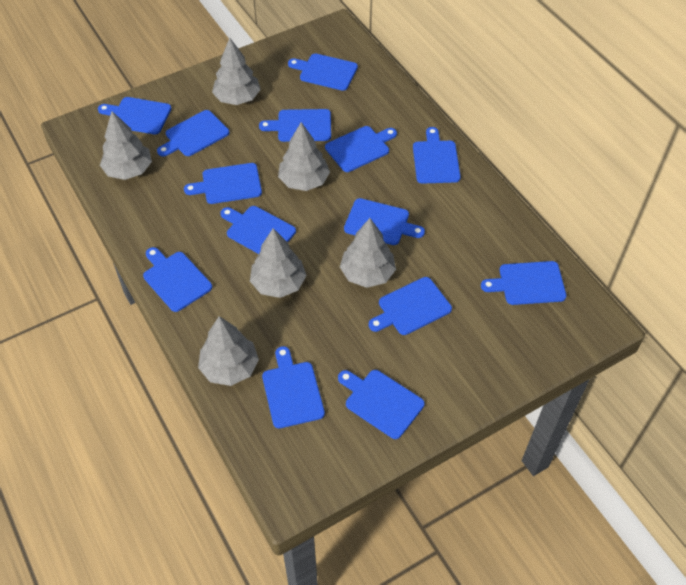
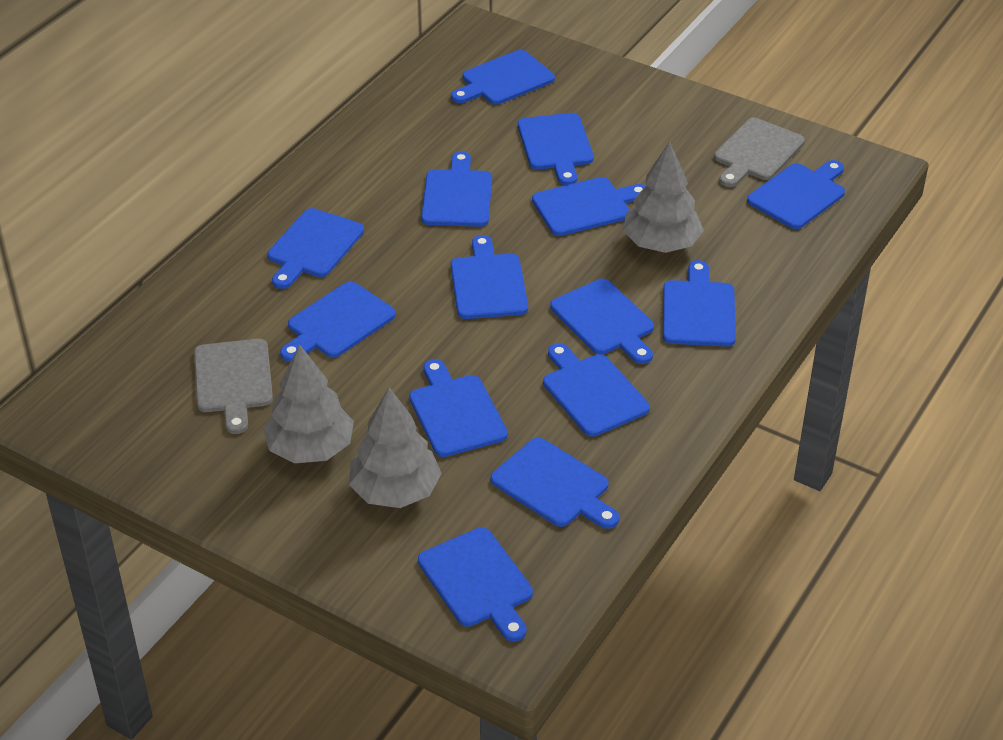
grey cutting board: none = 0 -> [194,339,273,434] [714,118,805,187] = 2
grey tree: [100,111,152,180] [198,316,259,386] [212,38,261,105] [250,228,307,298] [278,122,330,191] [340,218,396,288] = 6 -> [263,344,354,463] [349,387,442,508] [623,141,704,253] = 3

